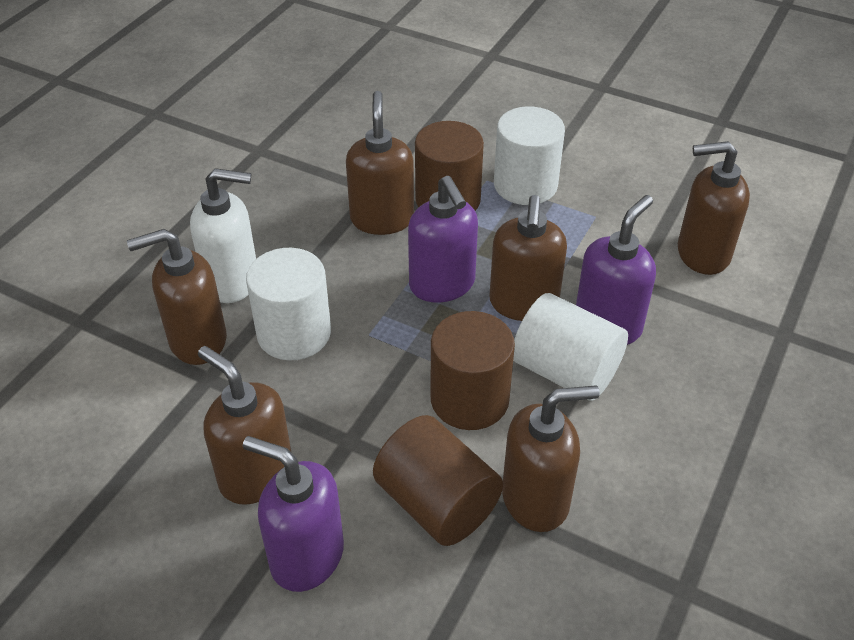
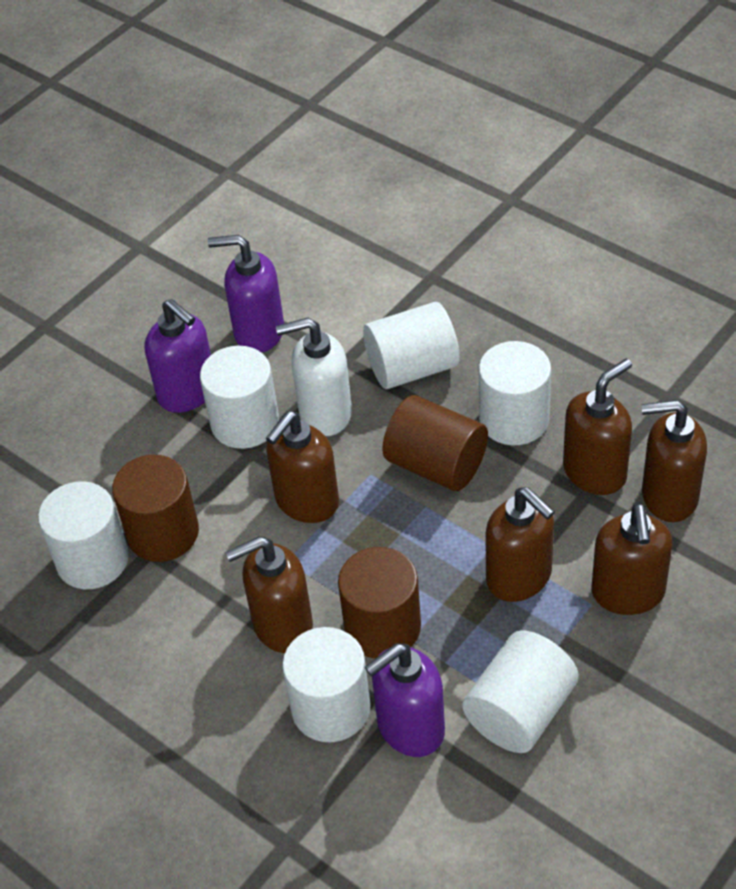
white cylinder: [246,248,331,361] [494,106,565,205] [513,293,628,401] = 3 -> [38,481,129,589] [200,346,279,449] [282,627,371,742] [363,302,460,389] [462,630,579,753] [479,341,551,445] = 6

